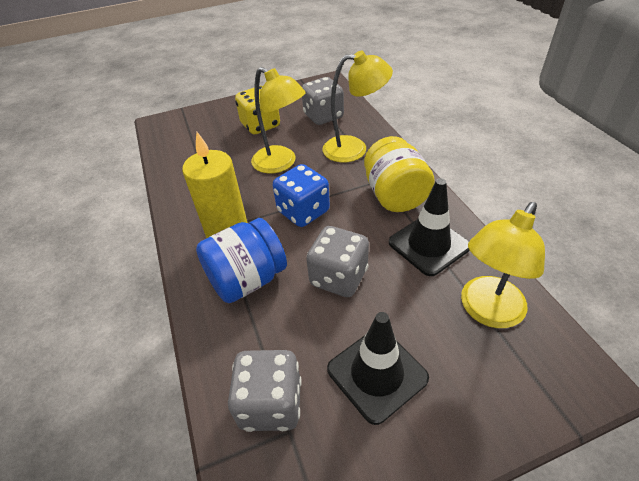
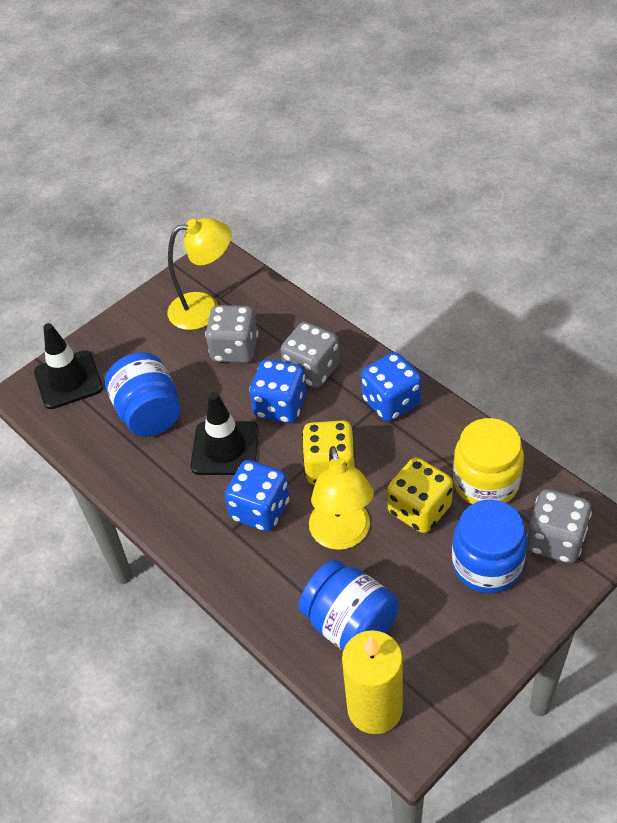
blue dice: [273,164,330,227] = 1 -> [225,460,290,532] [249,359,306,423] [361,352,422,422] = 3
blue jar: [196,218,287,303] = 1 -> [105,352,181,437] [299,559,399,650] [452,500,527,593] = 3
yellow dice: [235,86,280,134] = 1 -> [302,421,355,485] [387,458,453,533] = 2
yellow lamp: [251,67,306,174] [322,51,393,162] [461,202,545,328] = 3 -> [168,218,231,330] [309,446,374,550] = 2

